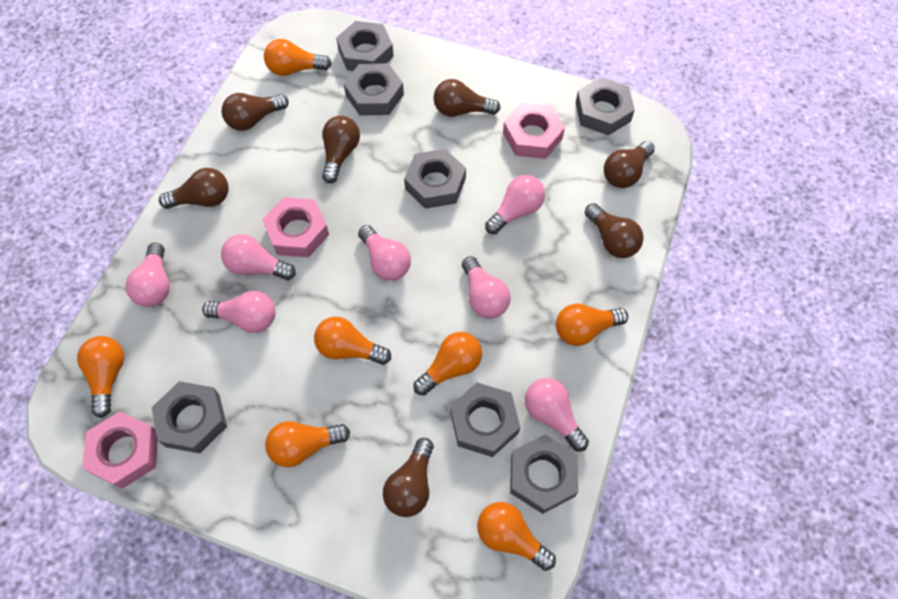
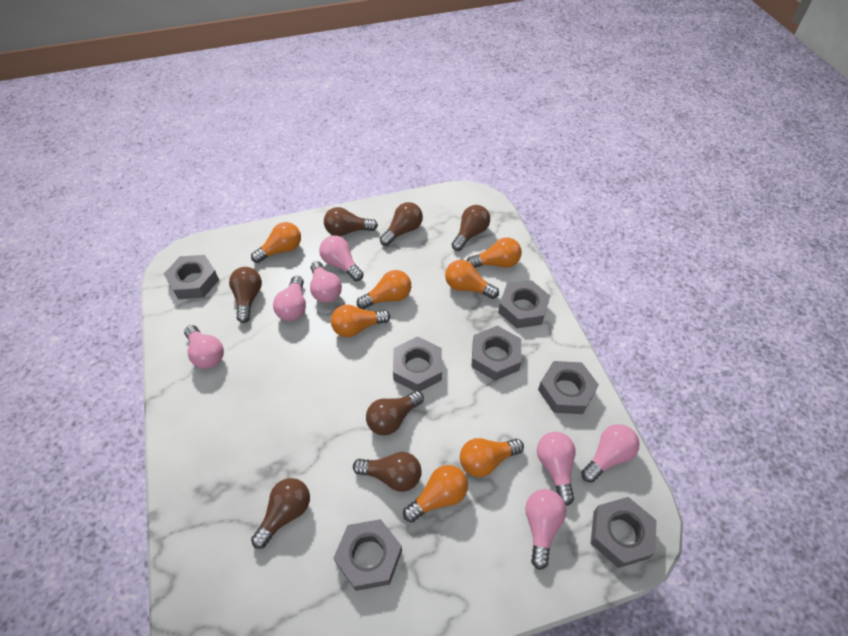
pink nut: [82,411,158,489] [262,197,329,258] [503,103,565,159] = 3 -> none = 0

